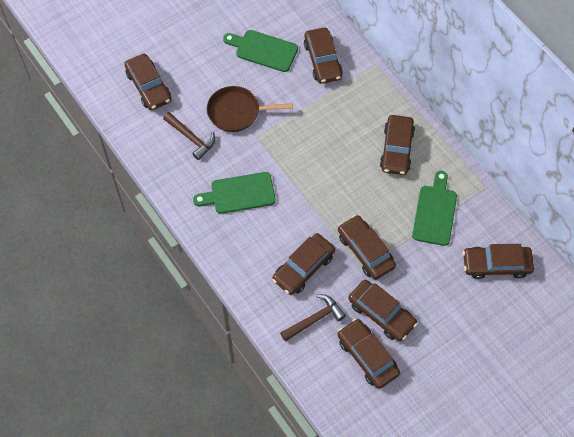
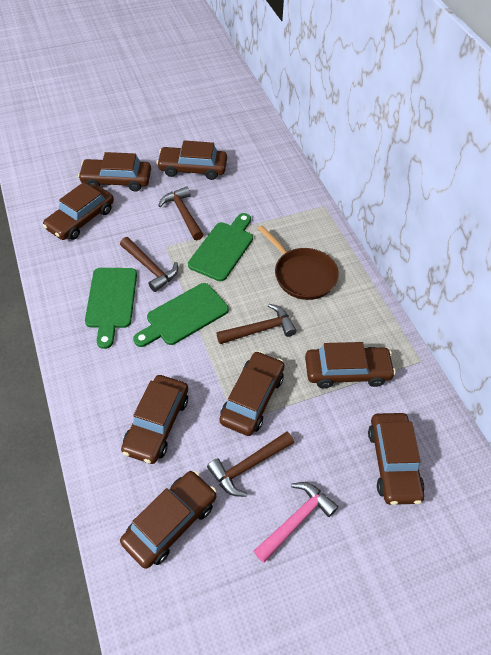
brown hammer: [163,112,215,160] [280,294,346,342] = 2 -> [120,237,178,292] [158,186,204,240] [207,432,294,497] [217,304,297,344] = 4
pink hammer: none = 0 -> [254,482,338,563] = 1

